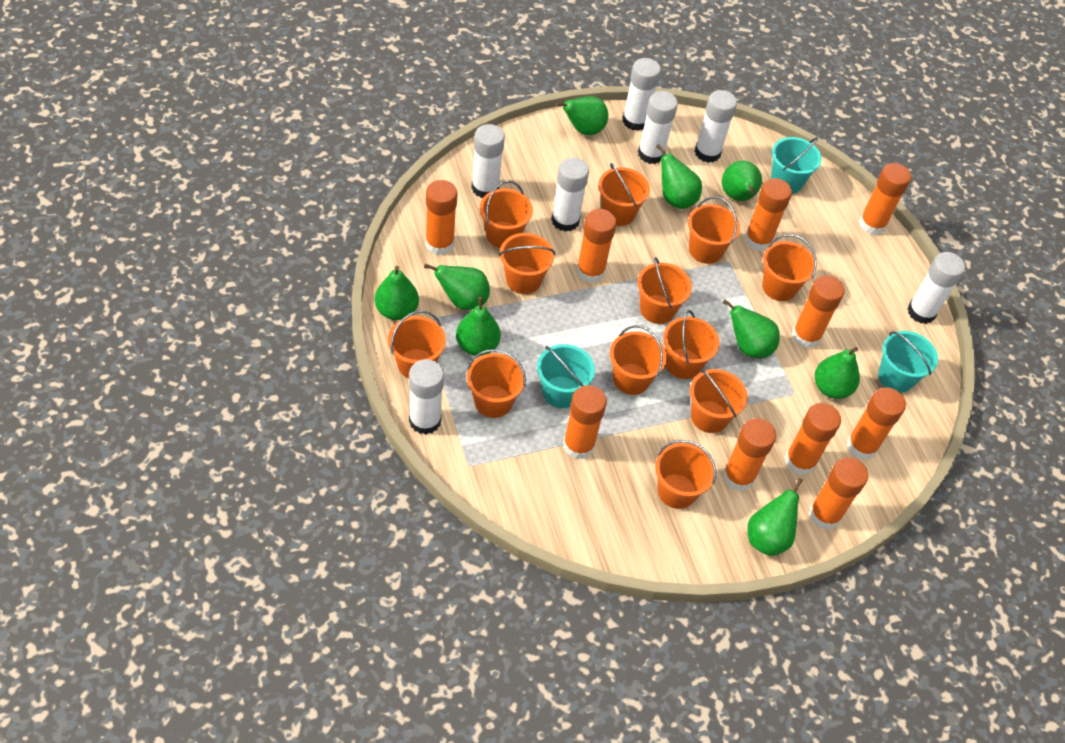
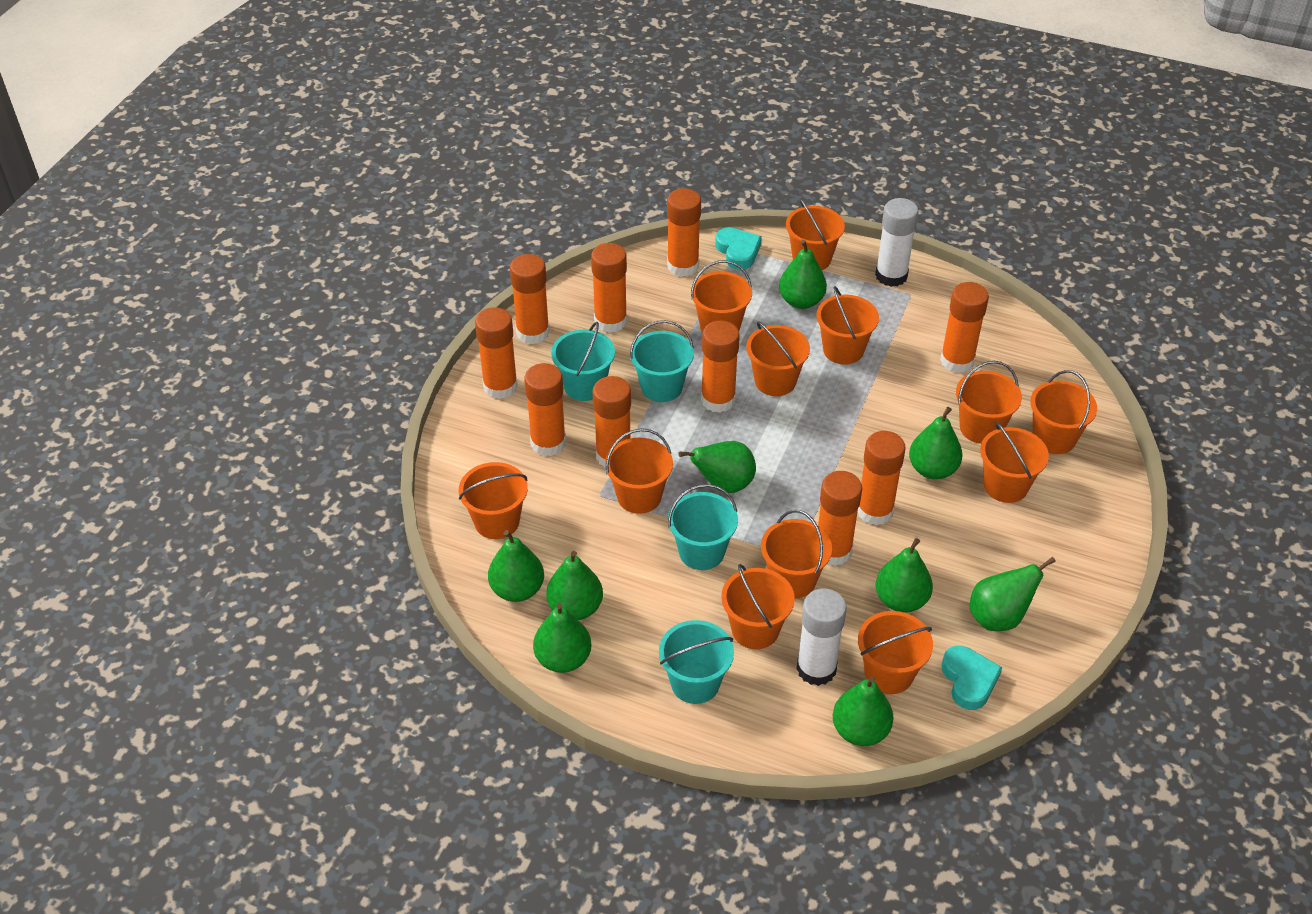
turquoise bucket: [537,344,595,408] [771,137,822,194] [878,331,938,393] = 3 -> [551,322,615,401] [630,320,694,402] [659,620,734,704] [668,484,738,570] = 4
turquoise heart: none = 0 -> [715,227,762,270] [941,646,1002,710] = 2
white glue stick: [409,359,444,435] [471,124,505,198] [551,157,589,232] [623,58,661,131] [638,91,678,164] [694,90,737,163] [907,252,965,324] = 7 -> [796,588,847,686] [875,198,918,287] = 2

